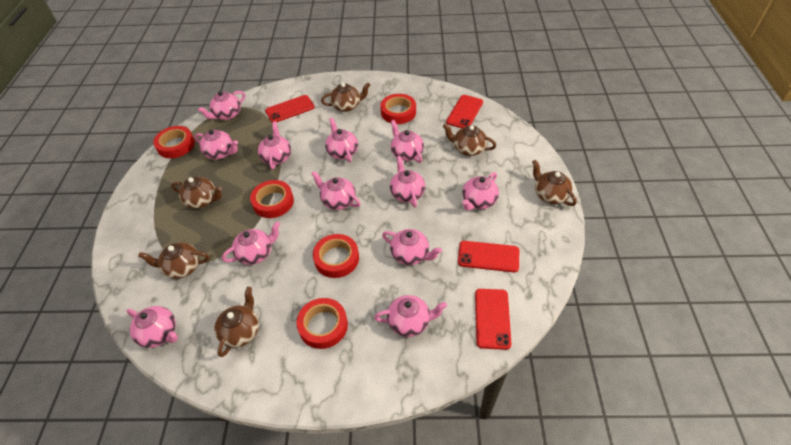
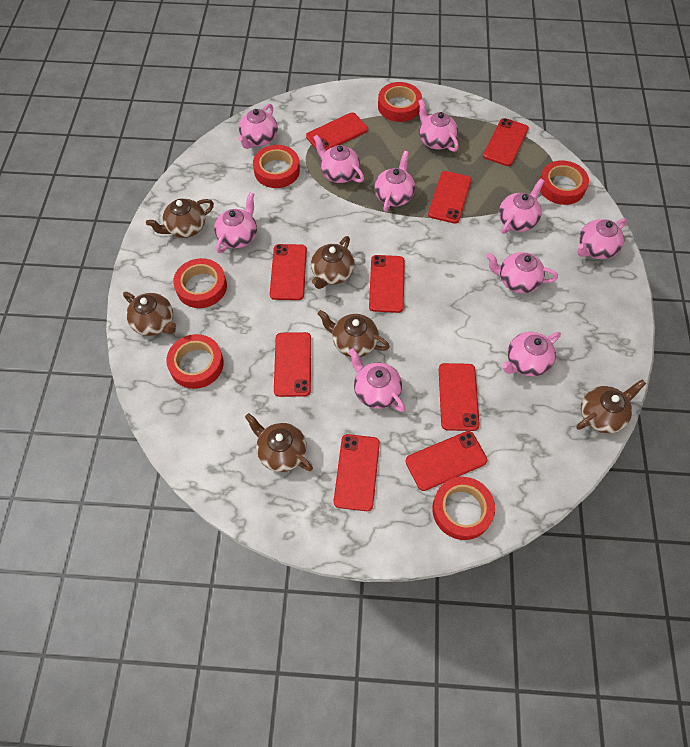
pink teapot: [126,306,178,348] [194,130,238,159] [198,91,245,120] [222,222,280,265] [258,122,291,170] [311,171,361,210] [325,118,358,162] [374,295,447,337] [382,229,442,265] [390,156,425,207] [391,120,424,163] [462,172,499,211] = 12 -> [214,192,257,253] [238,104,278,149] [313,135,364,183] [349,348,405,412] [374,151,415,212] [418,99,459,152] [486,252,558,293] [499,178,544,234] [502,332,561,377] [577,218,627,259] = 10
red phone: [265,95,315,123] [446,95,483,128] [458,241,519,272] [475,289,512,350] = 4 -> [270,244,307,300] [274,332,311,397] [306,112,368,151] [334,434,380,511] [369,255,405,313] [405,431,487,491] [428,171,471,224] [439,363,480,431] [483,118,529,166] = 9
red tape: [153,126,195,158] [250,180,294,218] [296,298,348,349] [313,234,359,278] [380,94,416,124] = 5 -> [166,334,224,389] [173,258,227,308] [253,145,300,188] [378,82,422,122] [432,477,495,540] [540,161,589,205] = 6

